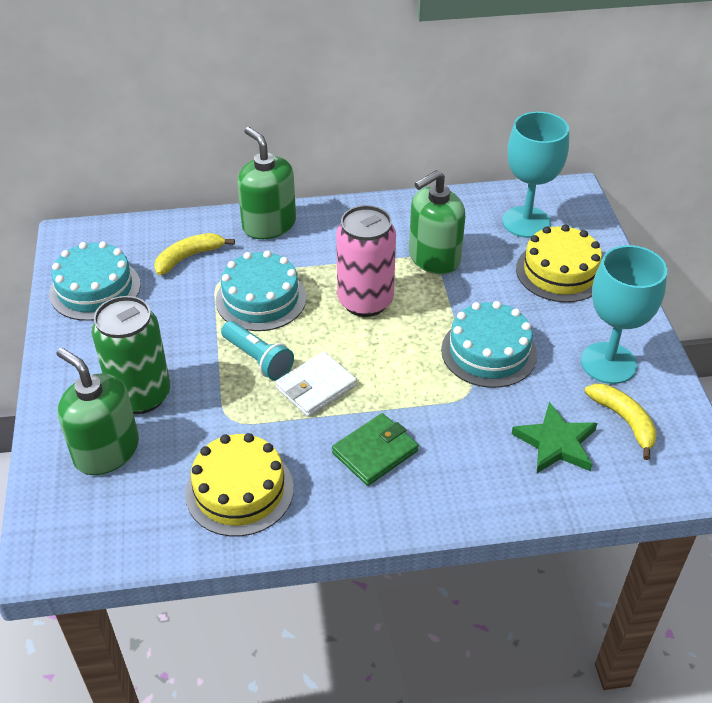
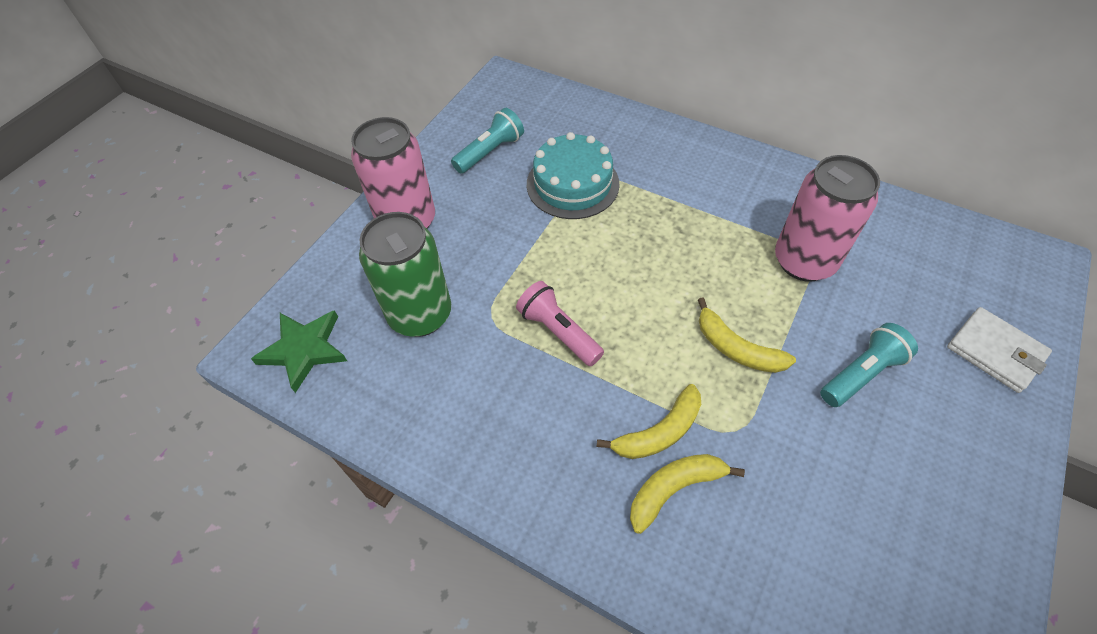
green soap dispenser: [56,348,139,475] [237,127,296,239] [409,170,465,275] = 3 -> none = 0
green wallet: [332,413,418,486] = 1 -> none = 0
pink can: [336,205,396,317] = 1 -> [351,117,435,229] [775,155,880,282] = 2
pink flashlight: none = 0 -> [516,281,604,366] = 1
turquoise cake: [49,241,141,321] [216,251,306,331] [441,301,537,388] = 3 -> [527,132,620,219] = 1
turquoise flashlight: [221,321,294,381] = 1 -> [451,108,524,174] [820,323,918,407] = 2
turquoise goblet: [502,112,569,238] [581,245,667,384] = 2 -> none = 0
yellow banana: [154,233,235,275] [584,383,657,460] = 2 -> [597,384,701,459] [630,454,745,534] [698,298,796,373] = 3
yellow cake: [185,433,294,537] [516,225,602,302] = 2 -> none = 0

